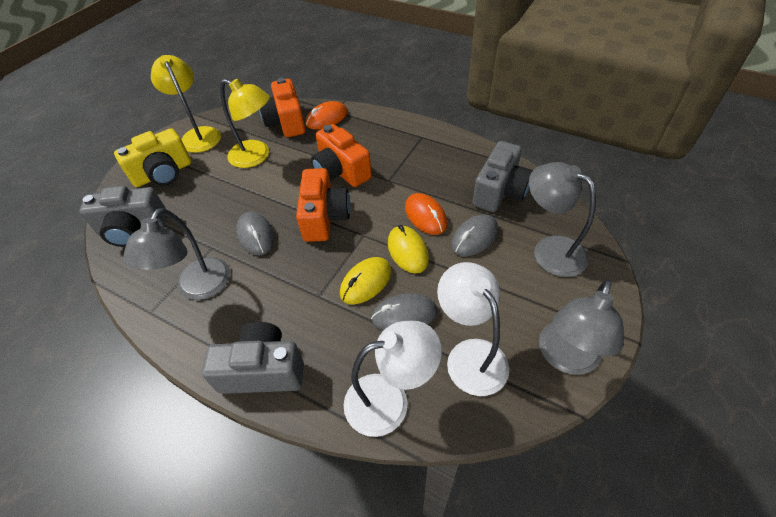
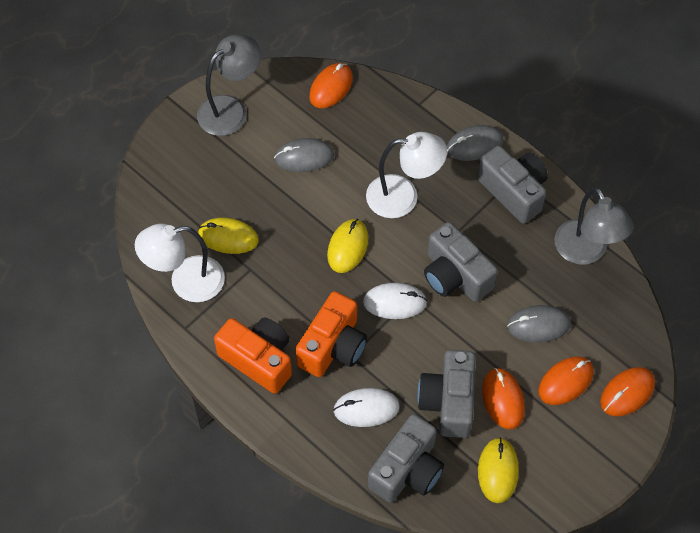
grey camera: [79,186,167,247] [202,321,304,394] [472,141,533,212] = 3 -> [368,414,444,503] [417,350,476,438] [424,222,498,302] [477,146,548,224] = 4
grey lamp: [123,208,230,300] [529,162,596,277] [539,279,624,375] = 3 -> [197,34,261,136] [554,188,633,265] = 2
orange camera: [259,78,305,137] [296,168,350,242] [311,124,372,187] = 3 -> [214,318,292,394] [295,291,367,377] = 2
orange mouse: [306,101,348,129] [405,193,447,235] = 2 -> [309,63,353,108] [482,368,525,429] [538,357,594,405] [600,367,655,416] = 4
white mouse: none = 0 -> [333,388,400,427] [363,283,427,319] = 2
yellow camera: [114,128,192,187] = 1 -> none = 0
yellow lamp: [151,55,221,153] [220,79,270,168] = 2 -> none = 0
yellow mouse: [340,257,391,305] [388,225,429,274] = 2 -> [198,218,259,254] [327,219,368,273] [478,437,519,503] = 3

